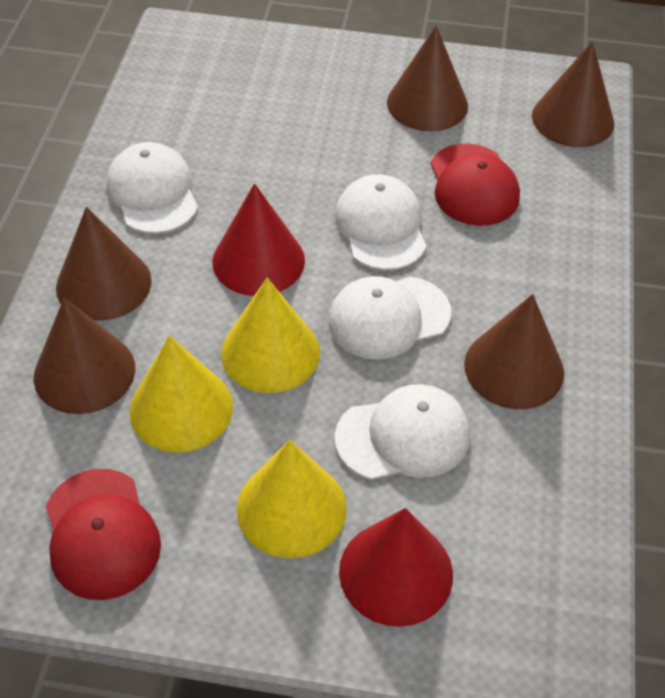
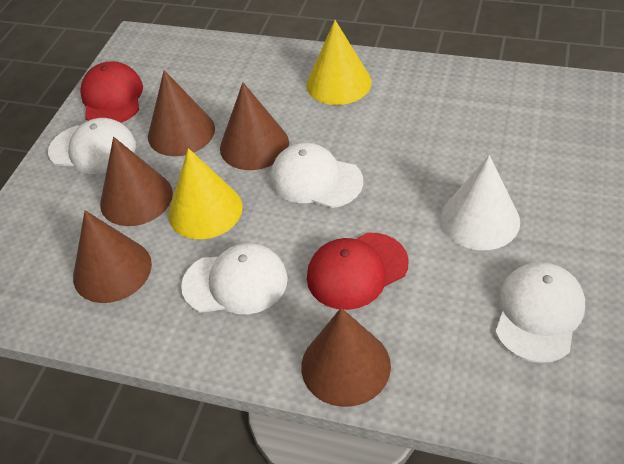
red cone: [212,183,305,296] [339,508,453,627] = 2 -> none = 0
white cone: none = 0 -> [440,155,520,250] = 1
yellow cone: [129,335,233,452] [221,278,320,393] [237,440,347,558] = 3 -> [168,148,243,239] [306,20,371,105] = 2

